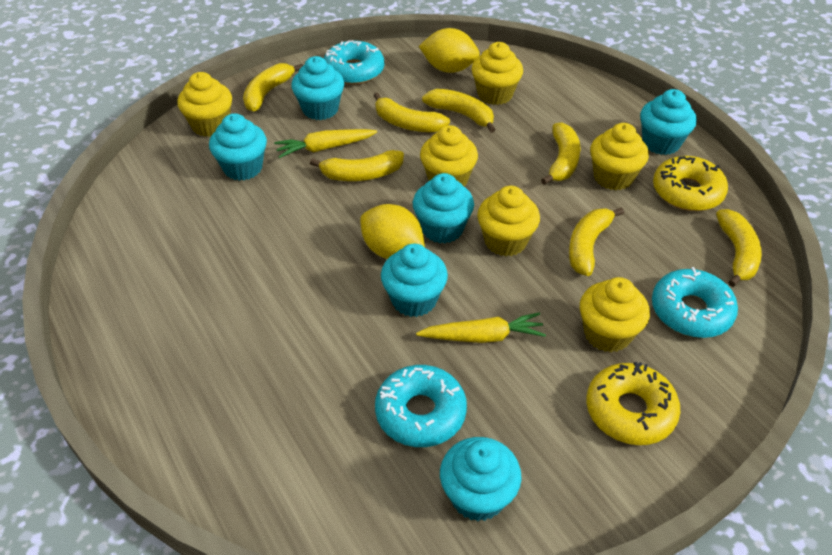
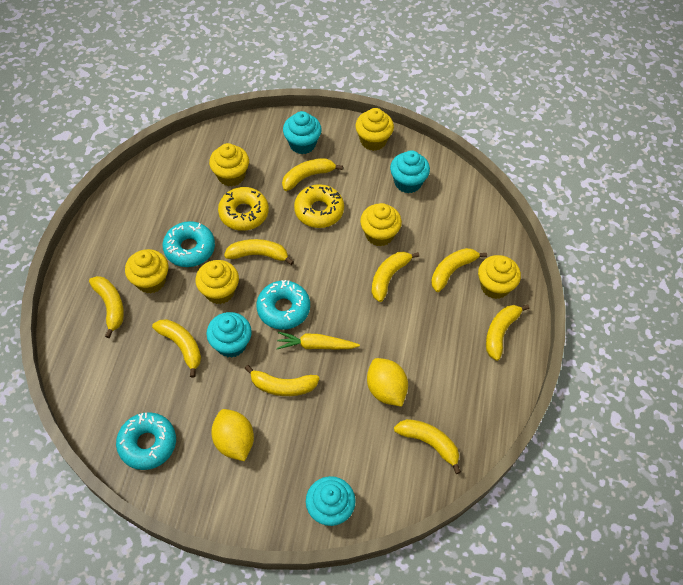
turquoise cupcake: [209,113,267,181] [291,56,344,120] [381,244,448,317] [413,173,474,243] [440,437,522,521] [640,89,697,155] = 6 -> [206,312,252,358] [283,111,322,154] [306,476,356,526] [390,150,430,193] = 4
yellow banana: [243,63,303,112] [310,150,404,181] [373,92,450,132] [422,89,496,133] [541,122,581,185] [569,207,624,276] [716,209,762,287] = 7 -> [89,276,124,338] [152,319,201,378] [224,239,294,265] [245,365,320,396] [282,158,343,191] [371,252,419,302] [394,419,461,474] [431,248,487,292] [486,304,529,361] = 9
yellow carrot: [274,129,377,158] [416,312,546,343] = 2 -> [277,332,360,350] = 1

